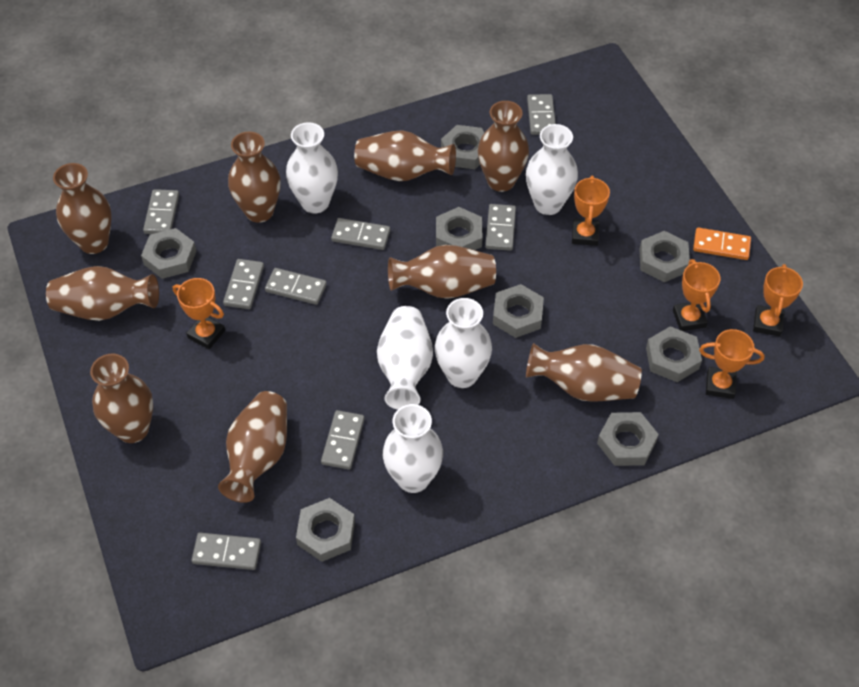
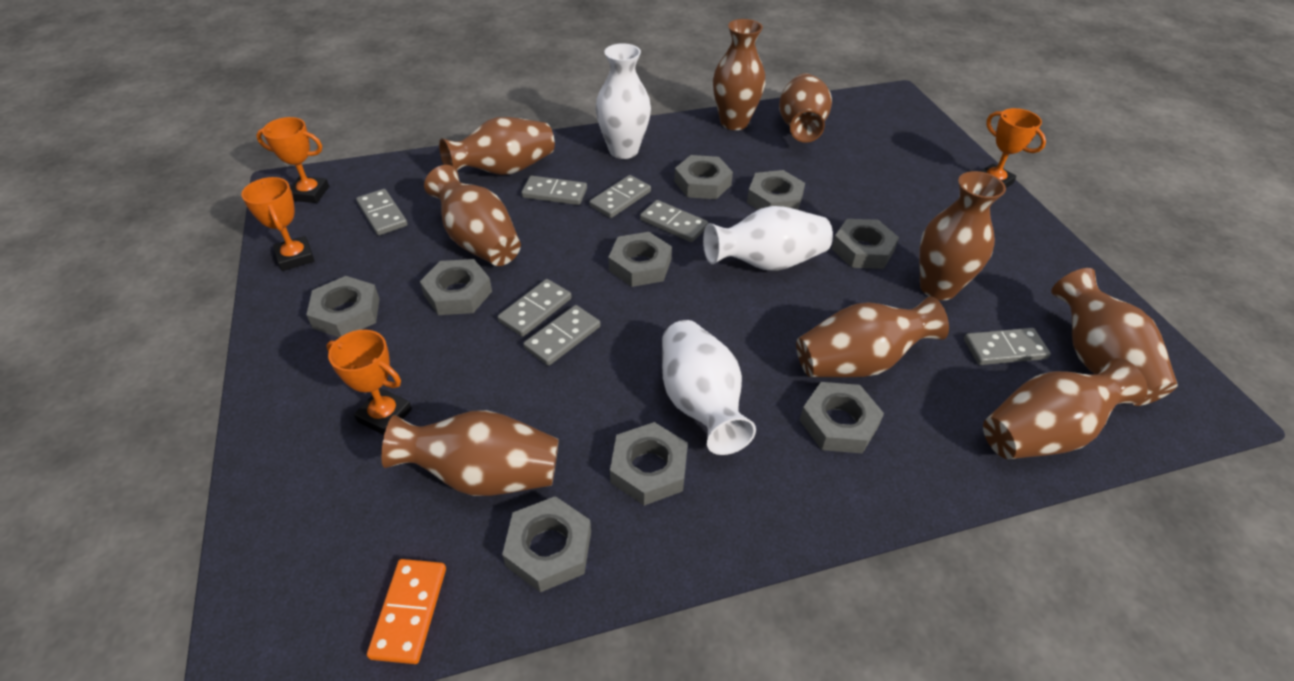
grey domino: [143,189,179,234] [192,533,261,570] [223,259,264,309] [265,268,327,305] [321,410,364,469] [331,218,390,250] [485,204,516,251] [527,94,556,135] = 8 -> [356,189,408,235] [497,279,572,337] [521,176,587,205] [523,305,600,366] [589,175,651,218] [640,200,708,242] [964,328,1051,365] = 7
grey nut: [141,228,196,279] [296,498,355,562] [436,207,483,250] [441,125,484,169] [493,284,544,338] [597,412,659,466] [640,231,690,282] [646,326,702,382] = 8 -> [306,276,380,338] [420,259,492,315] [502,496,591,592] [608,232,672,287] [610,422,688,506] [674,155,733,199] [747,170,805,210] [800,382,884,453] [832,219,899,269] = 9
orange trophy: [173,278,225,349] [572,176,610,246] [673,259,721,331] [699,329,765,399] [753,264,803,337] = 5 -> [241,177,315,271] [256,117,329,203] [326,330,412,435] [979,108,1046,188] = 4
white vase: [286,122,338,213] [377,306,433,410] [383,404,443,493] [435,298,492,388] [526,124,578,215] = 5 -> [595,43,651,159] [662,320,756,455] [703,206,833,271] = 3

